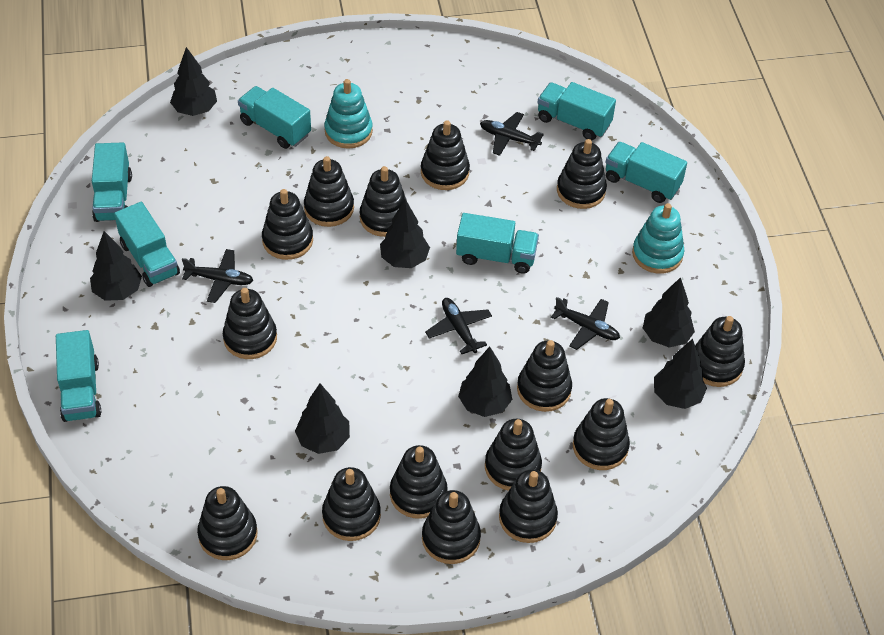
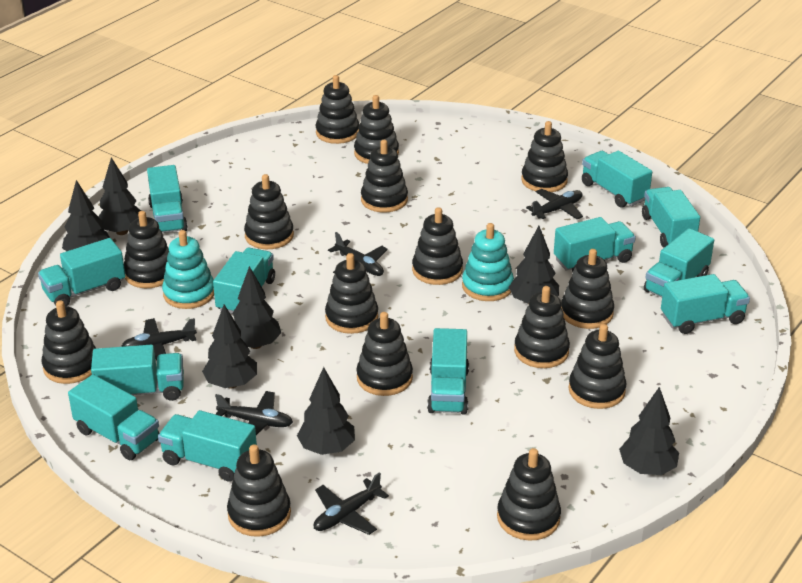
black plane: [182,249,253,303] [425,298,492,354] [480,112,544,156] [551,297,620,350] = 4 -> [121,318,197,360] [215,391,293,435] [313,472,389,535] [328,232,388,276] [526,189,583,219] = 5
turquoise truck: [56,330,101,422] [92,142,132,222] [114,202,180,287] [238,86,311,149] [456,213,539,274] [537,82,616,141] [606,142,687,203] = 7 -> [38,238,125,306] [68,374,159,460] [91,345,184,401] [147,165,188,233] [158,410,257,482] [213,248,275,314] [427,328,469,414] [554,217,636,272] [582,151,652,208] [642,187,700,247] [644,228,714,297] [661,274,750,334] = 12

